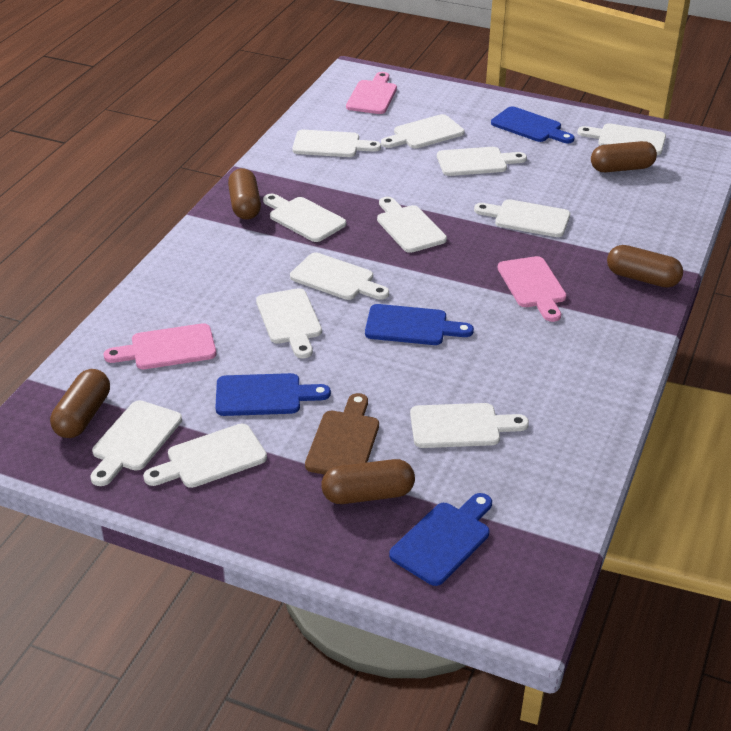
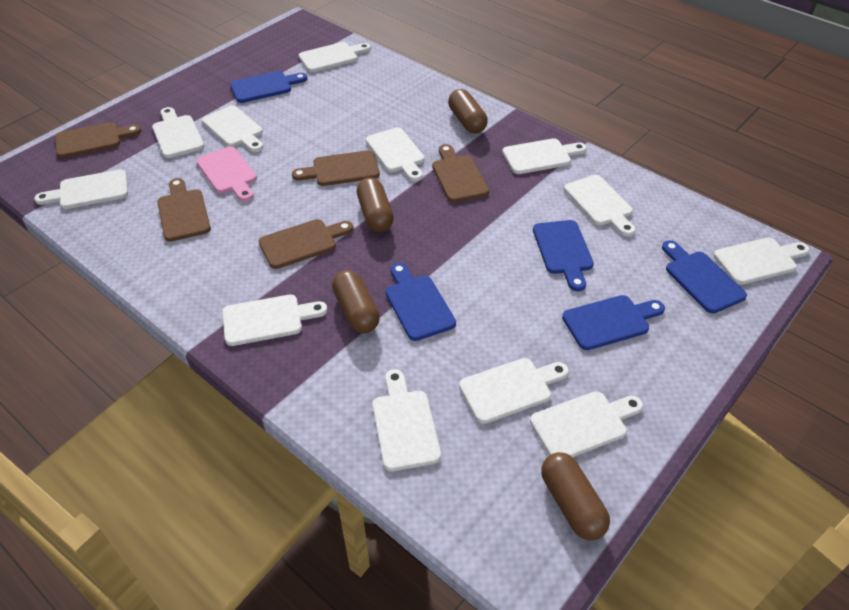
blue cutting board: [215,373,331,416] [365,304,474,345] [389,493,492,586] [491,106,575,143] = 4 -> [230,71,307,103] [385,263,456,341] [533,220,594,291] [562,295,665,350] [662,240,747,313] = 5
brown capsule: [50,369,110,438] [228,168,261,220] [322,459,415,504] [591,141,657,172] [607,245,683,288] = 5 -> [332,270,380,333] [357,178,394,232] [448,89,488,134] [541,452,610,540] = 4
brown cutting board: [305,393,379,475] = 1 -> [55,122,141,158] [157,178,211,242] [259,219,354,269] [292,150,380,186] [432,144,489,202] = 5
pink cutting board: [104,323,216,369] [346,72,397,114] [497,256,567,322] = 3 -> [196,146,257,202] = 1

